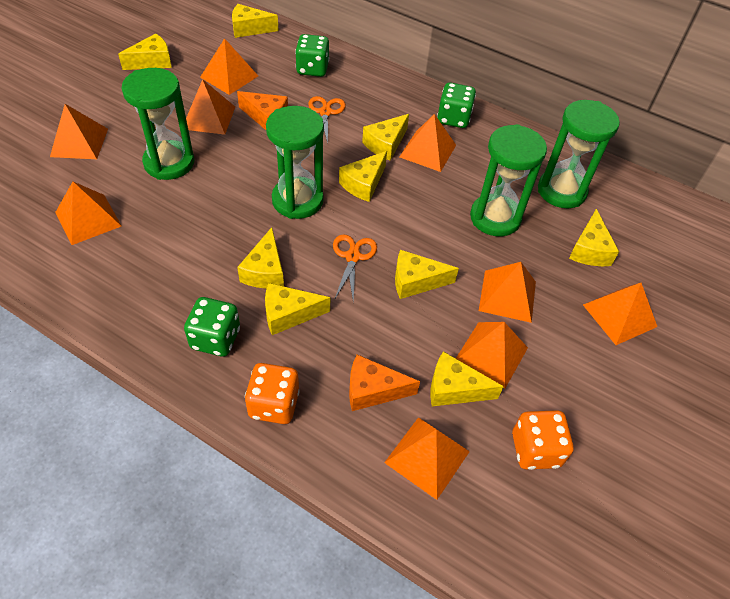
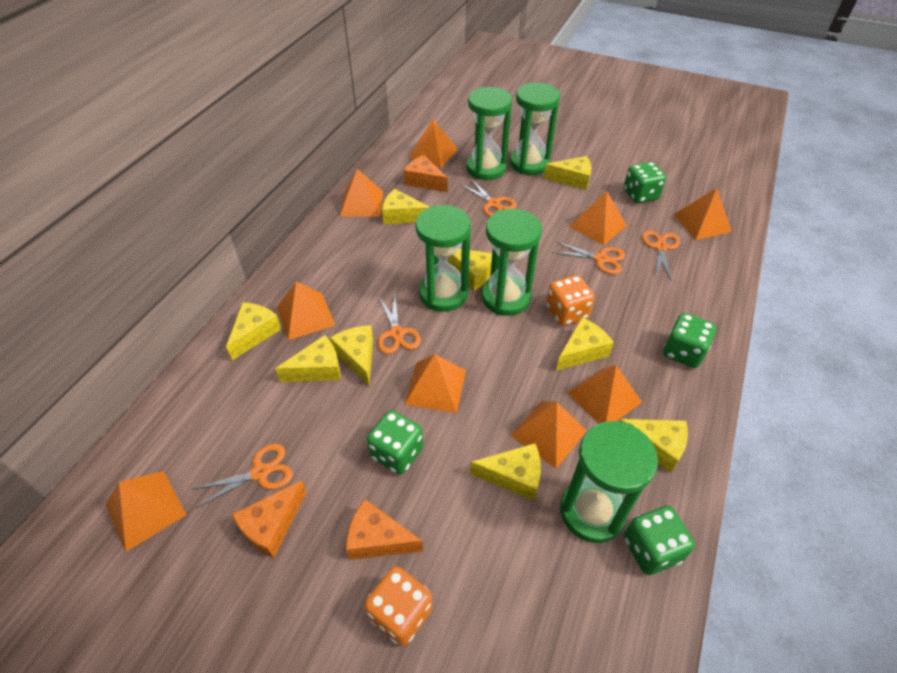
green dice: [184,297,240,357] [295,34,329,77] [437,83,476,128] = 3 -> [367,410,423,474] [624,162,666,203] [624,506,695,575] [663,313,716,368] = 4
green hourglass: [121,68,194,180] [266,106,324,219] [470,124,547,236] [538,100,620,208] = 4 -> [415,205,471,312] [466,87,512,180] [482,209,542,316] [510,83,560,175] [560,421,658,543] = 5
orange cheese: [237,91,288,130] [349,354,420,411] = 2 -> [232,480,307,558] [346,499,423,560] [403,155,448,192] = 3
orange scissors: [308,96,346,143] [333,234,377,301] = 2 -> [193,444,293,508] [378,295,421,354] [460,179,517,217] [552,241,625,274] [642,230,680,281] = 5

